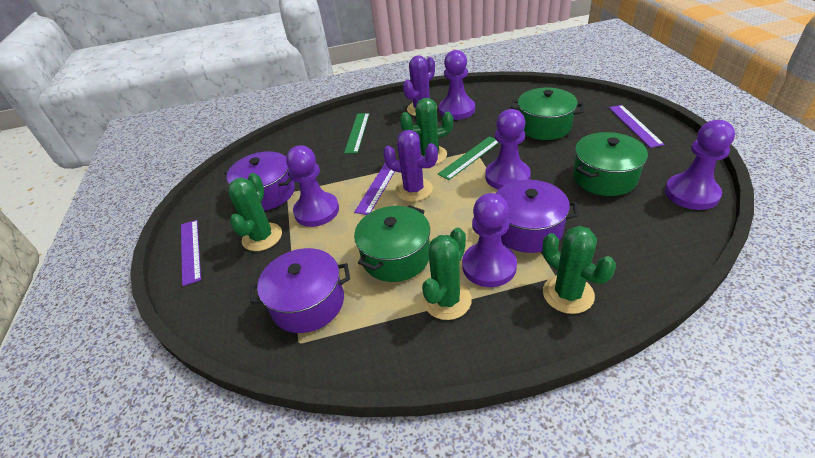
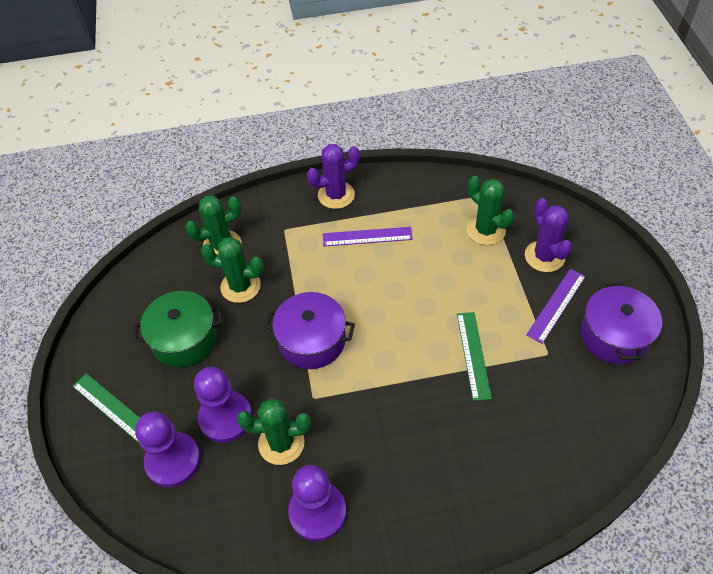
green pot: [354,205,430,282] [510,88,584,140] [573,132,648,196] = 3 -> [133,291,223,367] = 1
purple pawn: [286,145,339,227] [439,50,475,120] [462,193,517,287] [485,109,531,190] [665,120,735,210] = 5 -> [135,412,201,487] [194,367,252,443] [288,465,346,542] = 3
purple pot: [224,151,295,211] [250,248,350,333] [496,180,578,253] = 3 -> [265,292,355,369] [581,283,662,364] = 2
purple ruler: [181,220,201,286] [354,163,395,215] [609,105,665,148] = 3 -> [323,227,413,246] [526,269,586,344] = 2

